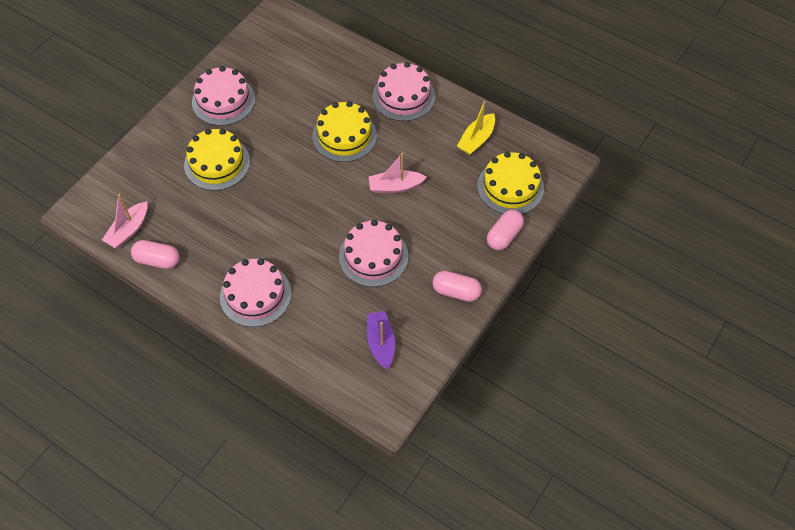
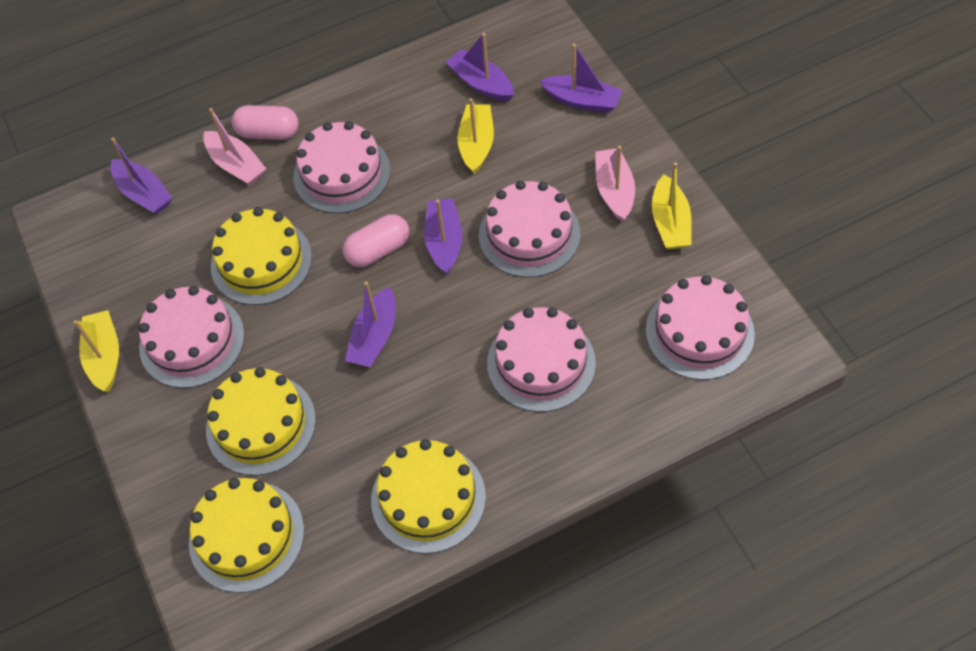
pink cake: [192,66,255,126] [220,258,291,327] [339,220,408,287] [373,62,435,121] = 4 -> [139,286,245,388] [293,121,391,214] [479,180,580,278] [487,307,596,412] [646,275,755,380] = 5
pink capsule: [131,240,179,269] [432,271,482,302] [487,210,524,250] = 3 -> [231,105,299,140] [343,214,409,267] = 2
purple boat: [367,311,395,369] = 1 -> [110,137,172,215] [345,282,396,367] [424,198,462,274] [446,33,514,102] [539,44,622,113] = 5
yellow boat: [457,101,495,155] = 1 -> [74,310,119,392] [458,98,494,174] [652,162,692,249] = 3
yellow cake: [184,129,250,191] [313,101,377,162] [477,152,544,214] = 3 -> [189,478,304,593] [206,367,316,476] [211,207,312,305] [371,439,486,554] = 4

